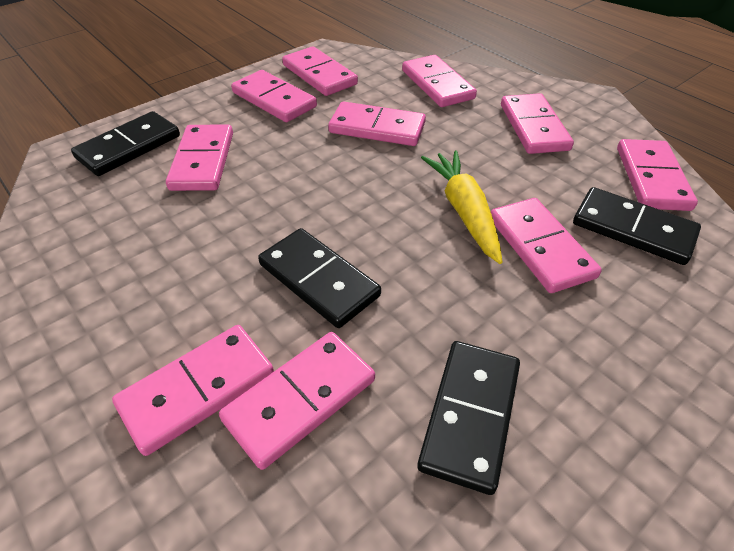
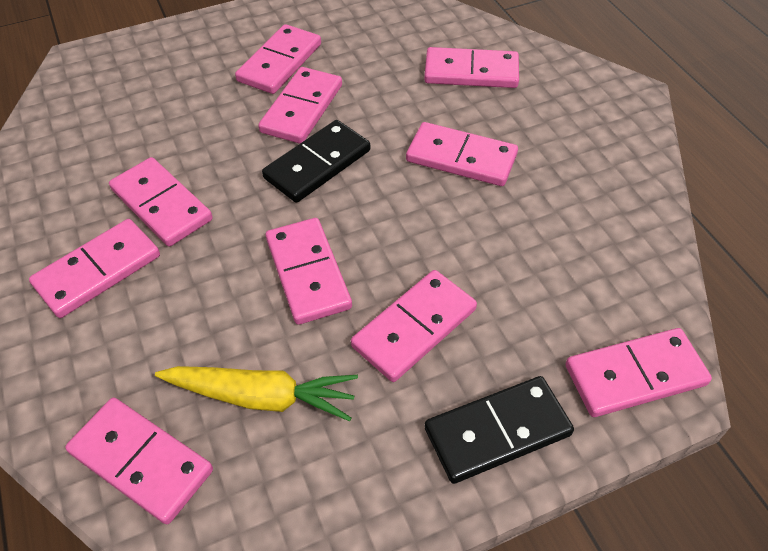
black domino: [71,111,180,176] [258,228,381,328] [417,341,520,495] [573,187,701,265] = 4 -> [262,120,370,203] [425,376,574,484] = 2

